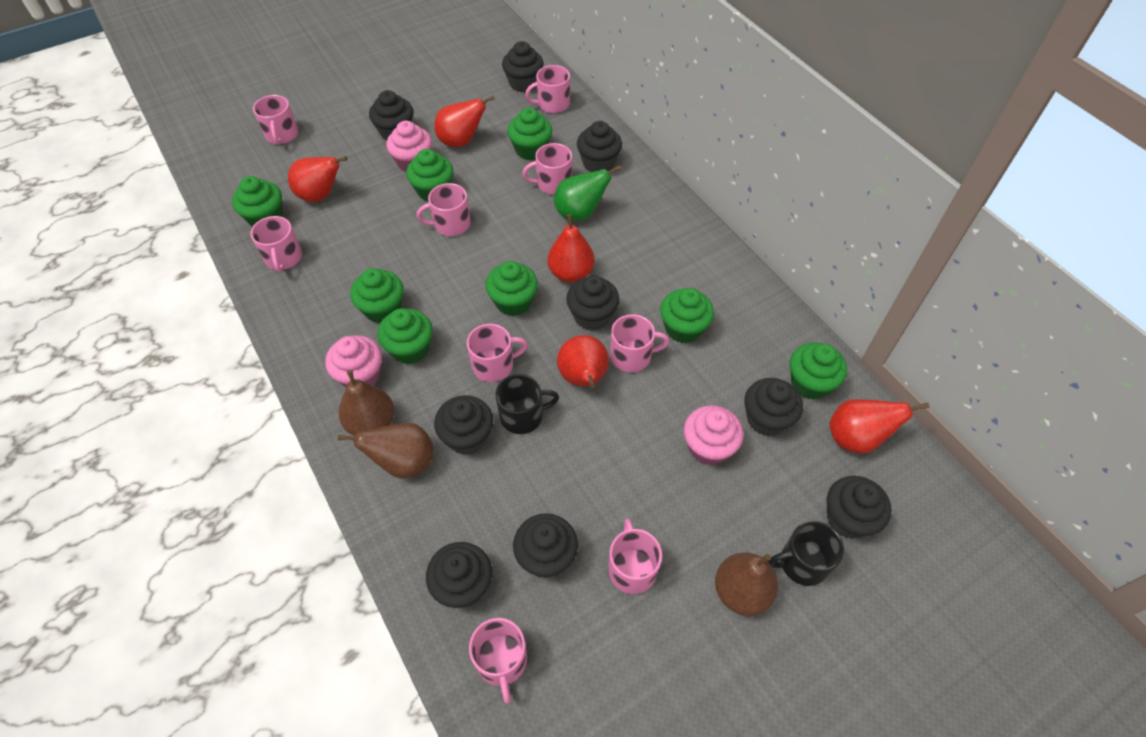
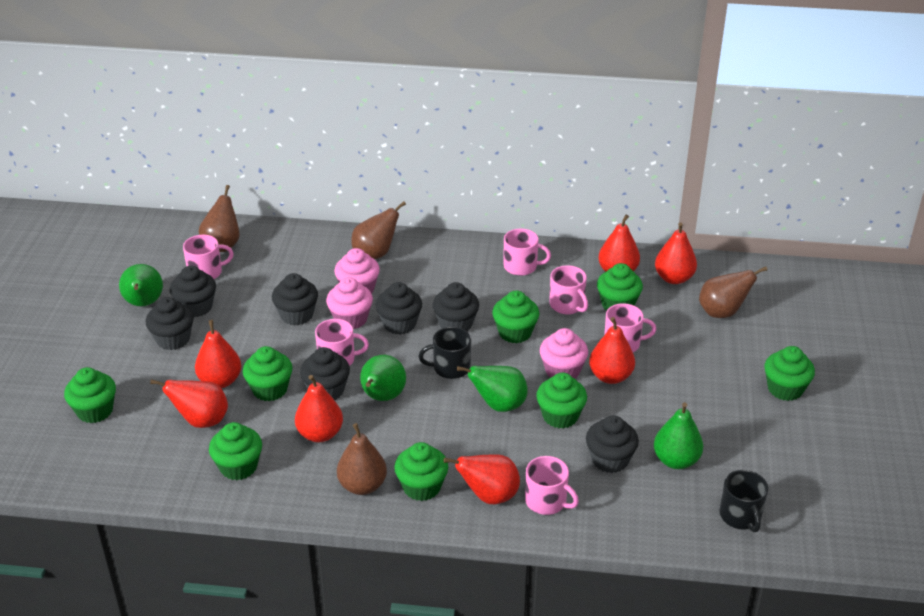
black cupcake: [369,90,413,141] [426,542,492,608] [434,395,493,455] [502,41,544,92] [513,513,578,578] [566,275,619,331] [577,121,622,172] [744,378,803,437] [827,476,892,539] = 9 -> [146,297,194,350] [170,266,216,317] [272,273,318,326] [300,347,350,400] [376,282,422,335] [433,282,479,331] [586,415,639,473] = 7
brown pear: [338,423,434,479] [339,370,394,436] [715,552,778,616] = 3 -> [199,185,240,252] [337,423,387,495] [352,201,406,259] [699,266,767,318] = 4
green pear: [554,165,621,221] = 1 -> [119,264,163,306] [360,355,406,401] [457,366,528,412] [654,402,703,469] = 4
pink mug: [250,216,302,273] [253,95,298,145] [417,183,471,236] [467,324,528,382] [469,618,527,704] [522,143,572,194] [525,65,570,113] [608,518,662,594] [610,314,670,372] = 9 -> [183,235,234,279] [315,319,369,366] [503,229,551,276] [525,456,579,515] [549,265,588,314] [604,303,656,352] = 6
red pear: [288,156,347,202] [434,96,495,147] [548,214,595,282] [557,335,609,388] [830,399,930,454] = 5 -> [150,379,228,428] [195,320,241,388] [295,375,343,442] [444,454,520,504] [589,317,635,384] [598,215,640,272] [655,222,697,284] = 7

